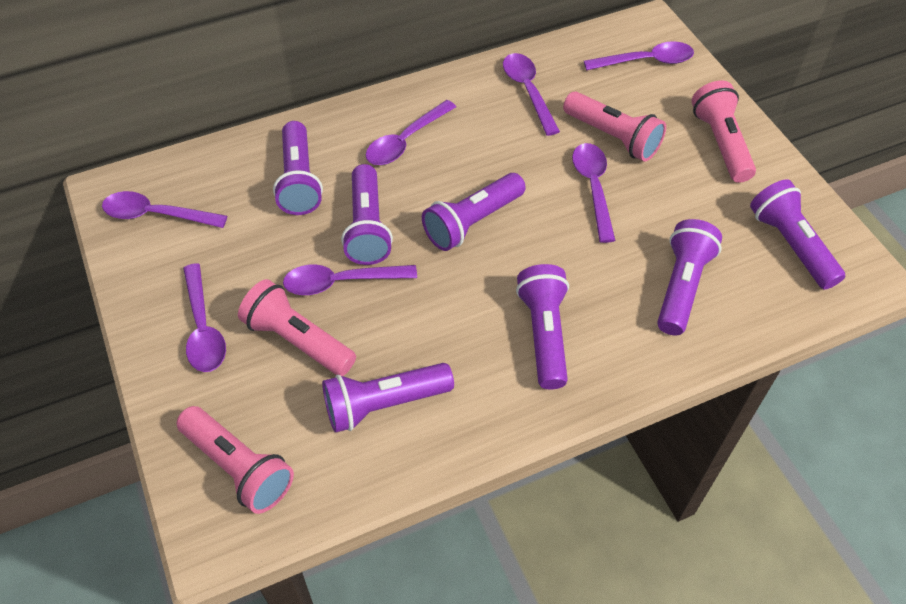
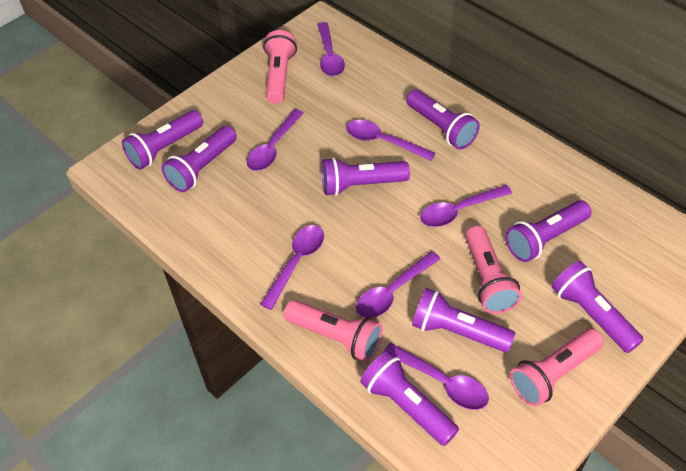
purple flashlight: [273,121,323,215] [322,363,454,433] [341,164,393,265] [422,173,526,251] [516,264,569,389] [657,219,722,335] [750,179,845,290] = 7 -> [122,110,203,170] [162,126,237,192] [322,157,410,196] [360,351,459,446] [406,90,480,149] [412,288,515,352] [506,200,591,262] [551,261,644,353] = 8

